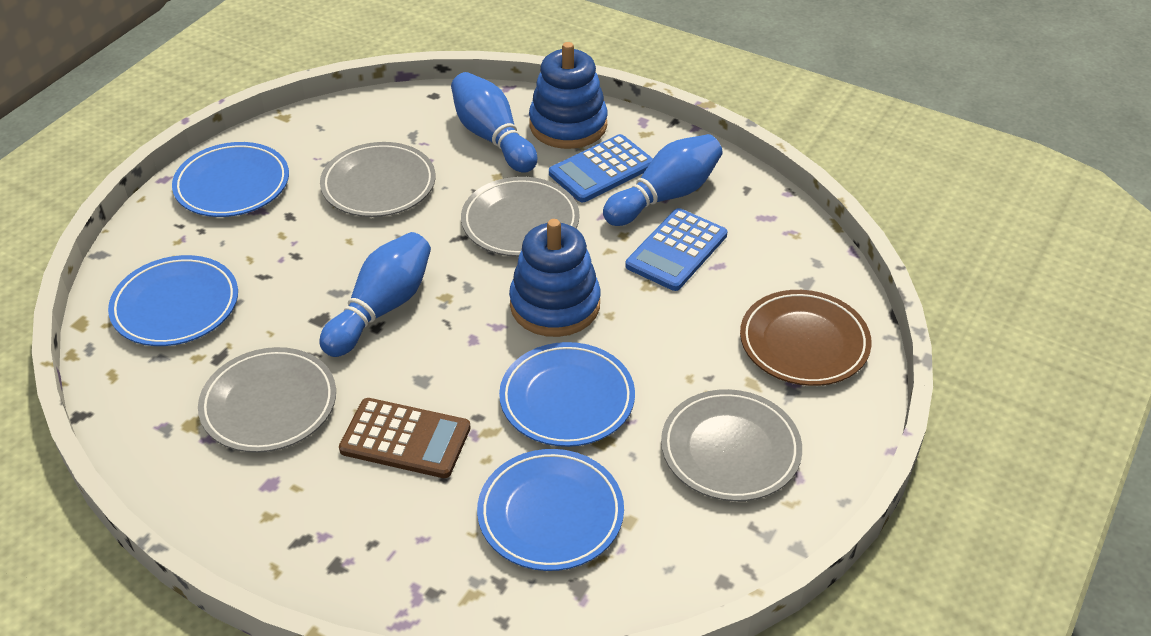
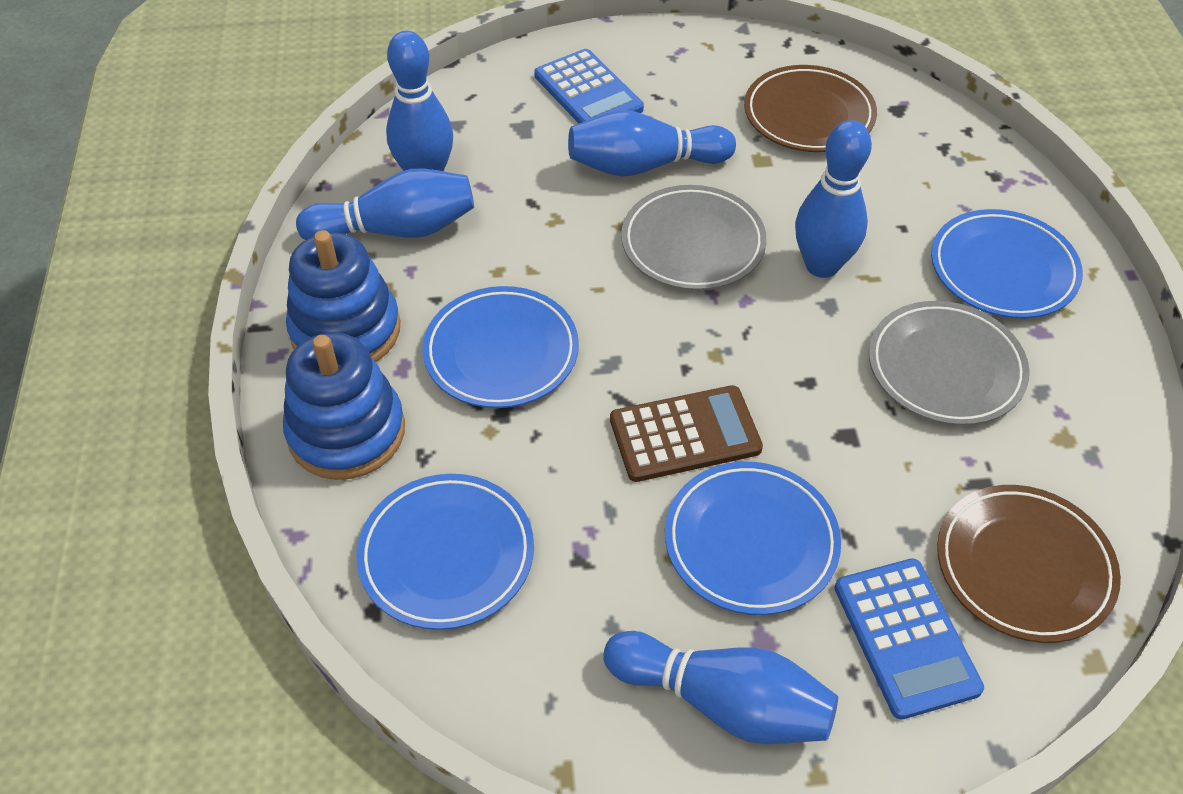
blue bowling pin: [319,232,431,357] [451,72,537,173] [603,134,723,226] = 3 -> [296,168,474,240] [386,31,453,171] [568,110,736,177] [603,631,838,744] [795,120,872,278] = 5
brown plate: [740,290,872,386] = 1 -> [744,65,877,152] [937,485,1121,643] = 2
grey plate: [198,347,336,453] [320,142,435,217] [461,177,580,257] [661,389,802,501] = 4 -> [621,185,767,290] [869,301,1030,425] = 2

